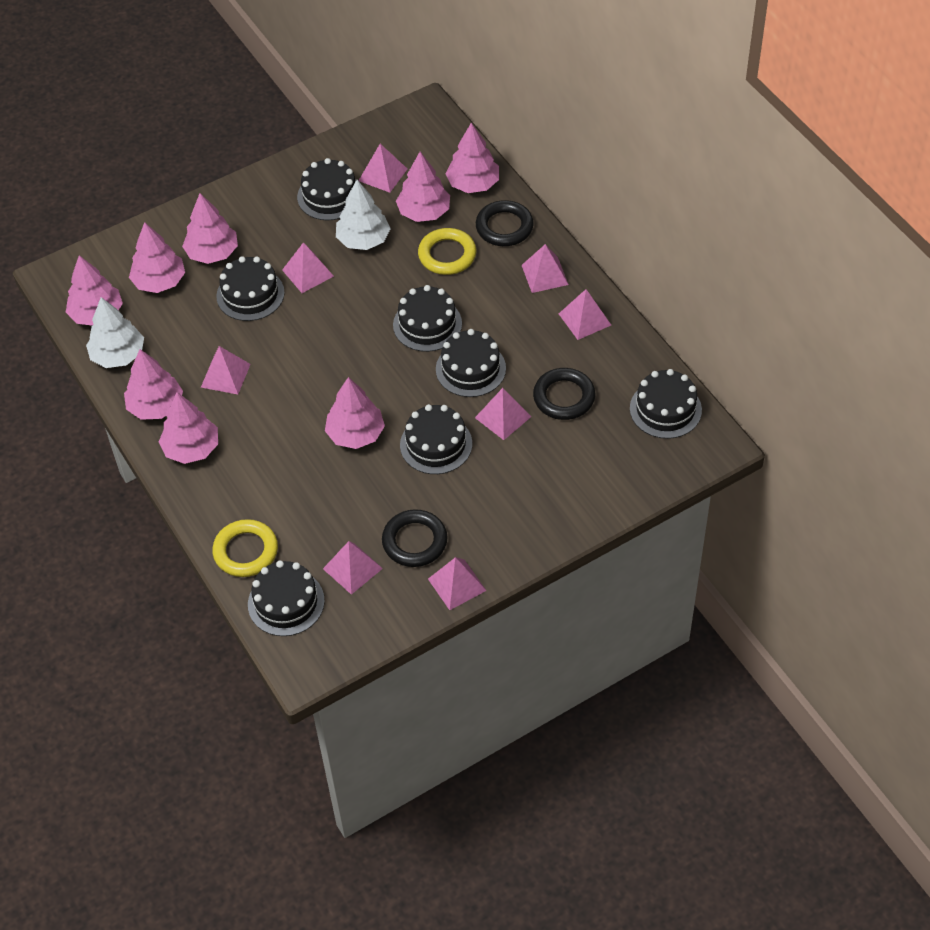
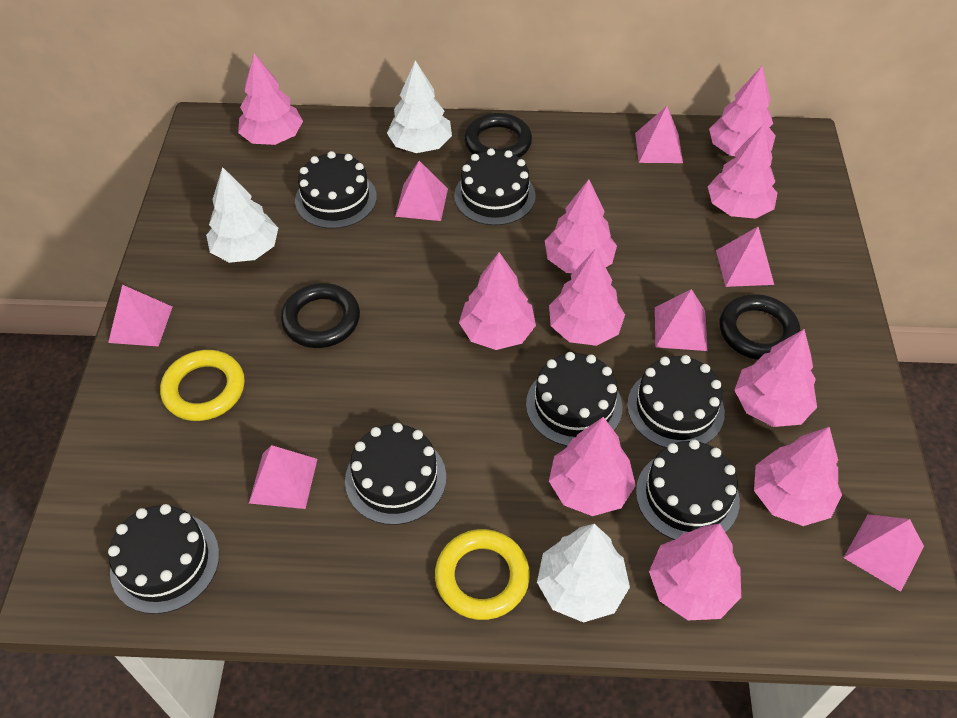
pink pyramid: [201,346,250,394] [282,242,334,293] [323,541,383,595] [359,144,407,193] [428,557,487,610] [475,388,532,440] [522,244,569,293] [559,289,611,340] = 8 -> [108,285,172,346] [249,445,317,509] [395,161,448,221] [635,106,683,163] [655,289,708,351] [716,227,774,287] [844,514,924,592] = 7
pink tree: [66,255,123,325] [124,349,183,420] [129,222,185,293] [159,392,218,464] [182,193,238,264] [325,377,385,449] [396,152,450,222] [445,123,499,193] = 8 -> [238,53,303,145] [459,252,536,350] [545,179,617,273] [549,248,625,346] [549,417,636,516] [649,524,741,620] [708,124,777,219] [709,66,776,156] [734,329,817,427] [754,427,842,526] = 10
white tree: [86,297,144,368] [336,180,391,250] = 2 -> [206,167,278,263] [387,61,452,153] [537,524,630,622] = 3

